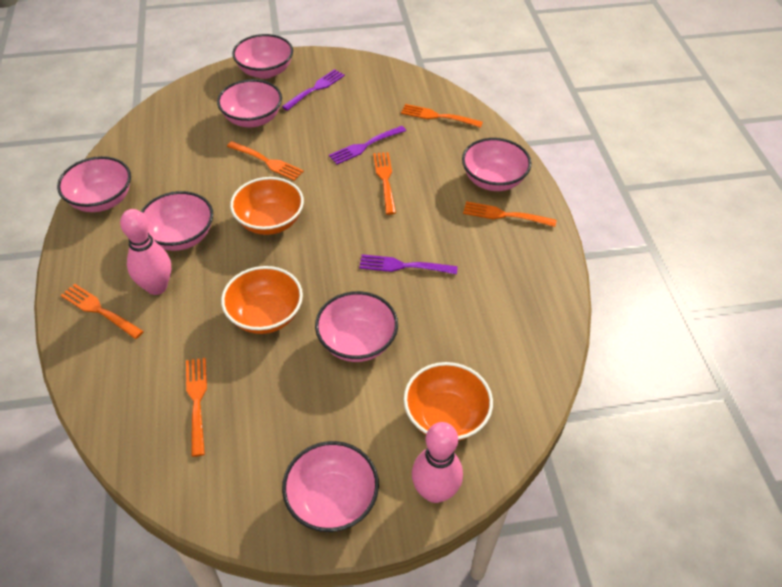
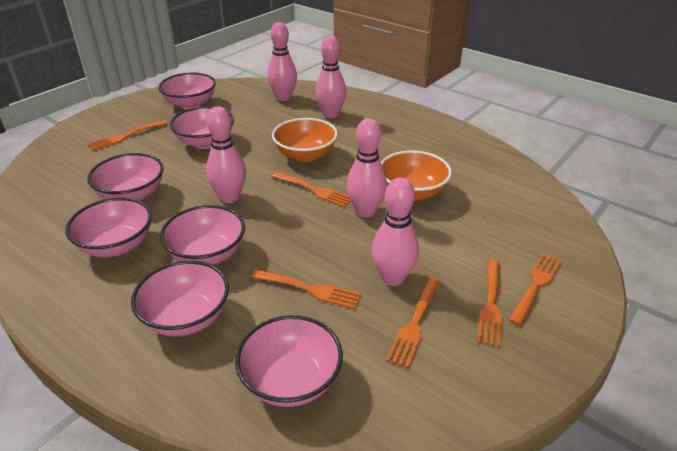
orange bowl: [221,266,303,334] [230,177,304,235] [404,362,493,441] = 3 -> [272,118,338,162] [381,150,452,201] = 2
pink bowling pin: [120,209,171,295] [412,422,463,503] = 2 -> [206,106,246,203] [268,22,297,101] [315,36,346,118] [346,118,387,217] [372,177,419,286] = 5
purple fork: [282,69,345,111] [329,126,406,164] [359,254,458,274] = 3 -> none = 0

